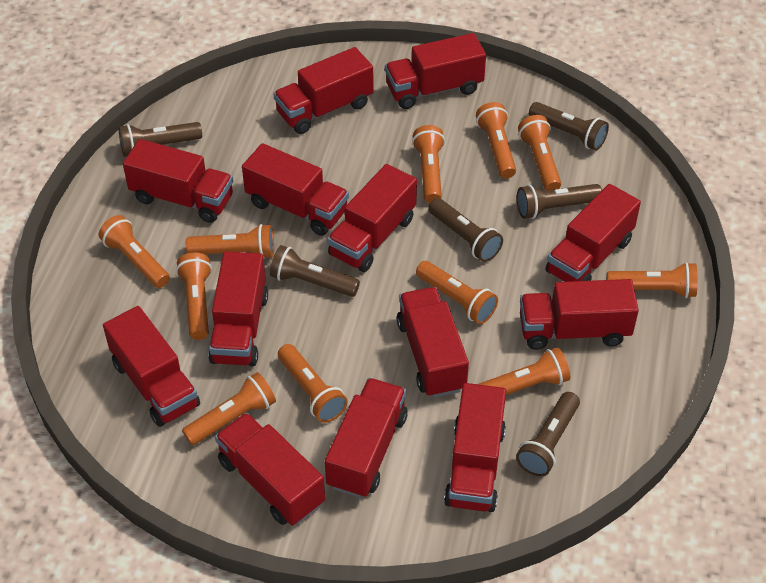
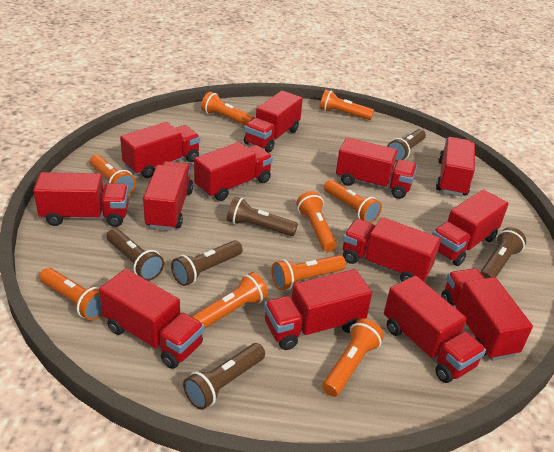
orange flashlight: [99,215,170,288] [176,253,212,340] [182,372,276,445] [185,224,274,259] [278,344,348,423] [412,125,445,203] [416,261,498,324] [476,102,516,178] [478,347,570,395] [518,115,561,191] [607,262,698,298] = 11 -> [39,268,102,321] [90,155,136,195] [191,272,268,329] [201,92,254,125] [272,255,346,290] [297,191,337,252] [320,90,374,120] [322,318,384,397] [324,180,382,223] = 9

